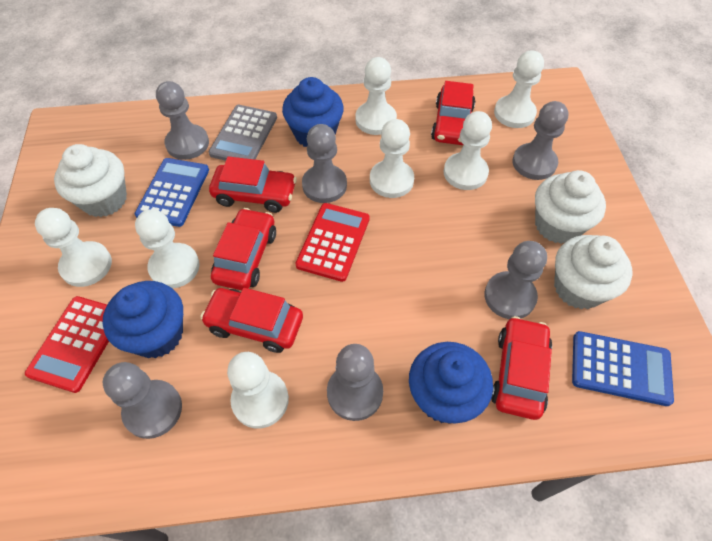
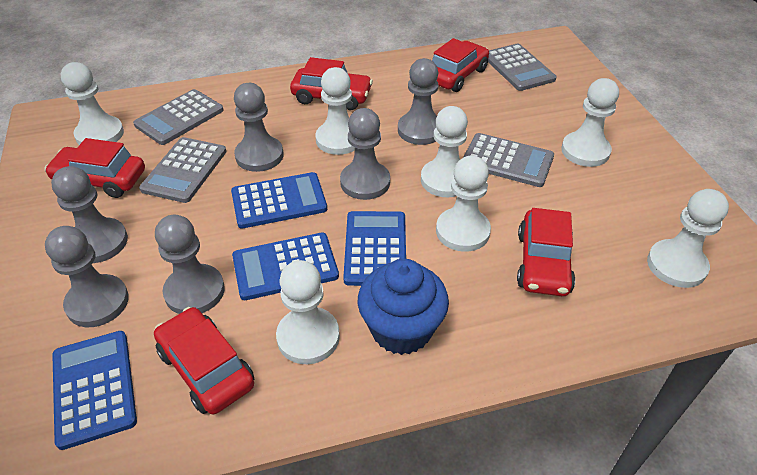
blue calculator: [135,158,209,227] [572,331,674,406] = 2 -> [52,331,137,450] [231,172,327,229] [232,233,339,300] [343,211,406,286] = 4
blue cupcake: [102,281,183,358] [282,77,344,147] [409,342,493,424] = 3 -> [358,259,449,355] = 1
grey calculator: [209,105,277,161] = 1 -> [133,89,224,145] [139,137,227,203] [463,133,554,187] [488,43,557,91] = 4
red calculator: [25,296,109,393] [295,203,370,282] = 2 -> none = 0
white cupcake: [54,144,127,217] [535,170,606,244] [554,235,632,310] = 3 -> none = 0

